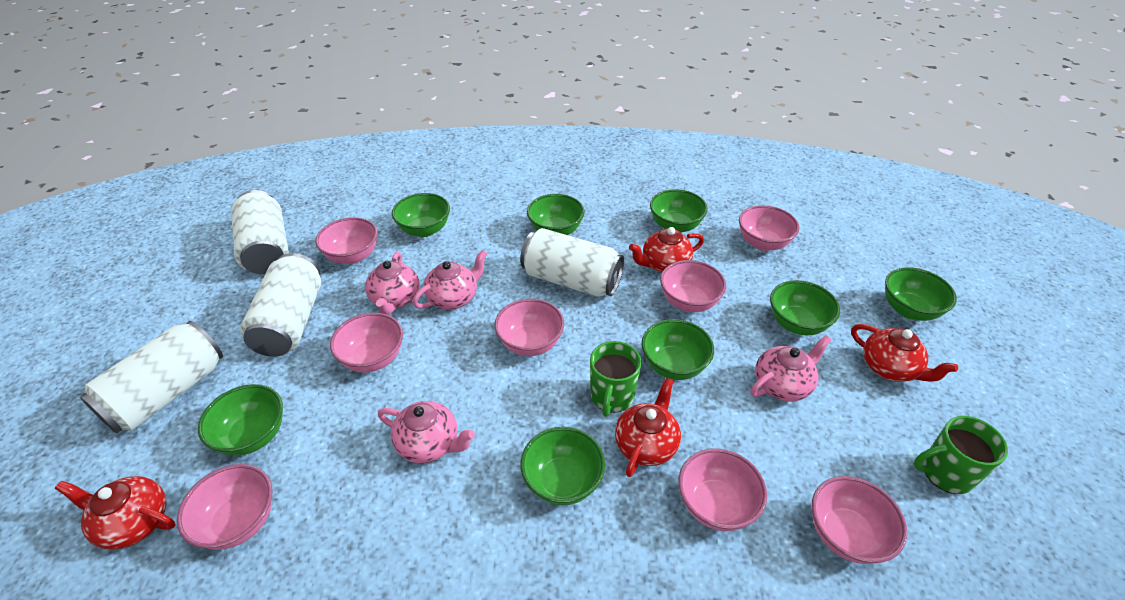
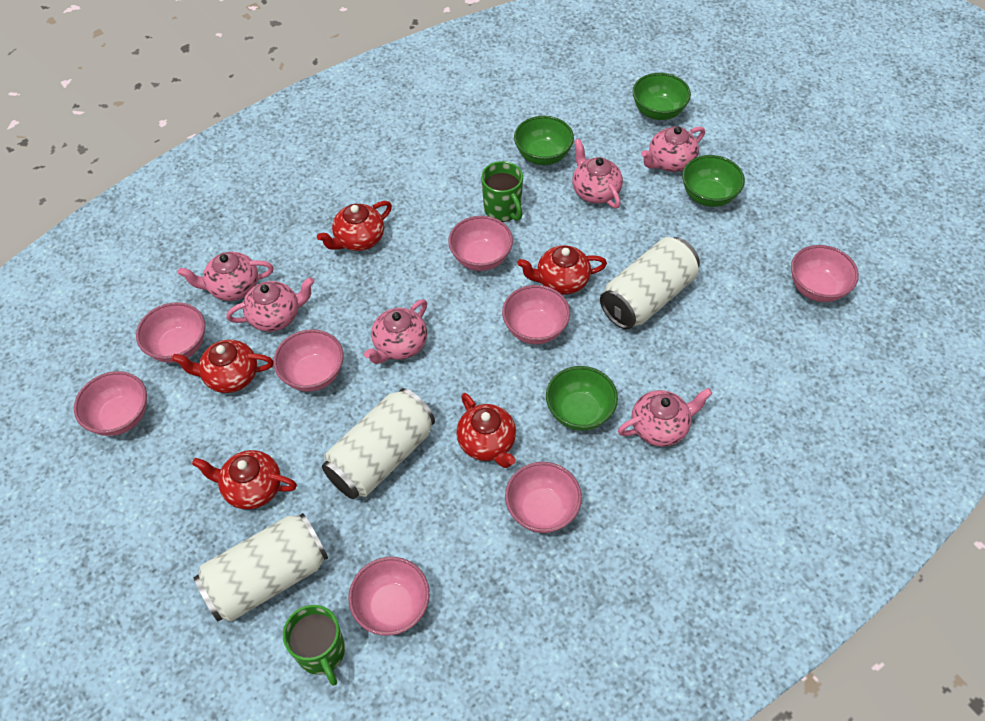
green bowl: [198,384,283,456] [392,193,450,237] [520,427,605,505] [527,194,585,235] [642,319,714,380] [650,189,708,233] [770,280,840,335] [885,267,957,321] = 8 -> [514,116,574,165] [546,366,618,431] [632,73,691,120] [682,155,745,207] = 4
pink teapot: [365,252,419,315] [378,401,475,463] [412,250,487,310] [750,335,831,401] = 4 -> [178,252,274,301] [226,277,315,332] [364,299,427,364] [572,139,623,209] [618,388,712,447] [641,126,705,172] = 6
red teapot: [54,476,175,550] [615,378,681,477] [629,227,704,273] [851,324,958,382] = 4 -> [172,340,273,393] [192,450,297,510] [317,201,392,251] [456,393,516,468] [517,245,607,295] = 5
white can: [80,321,223,433] [231,190,289,274] [240,253,321,357] [520,228,624,297] = 4 -> [194,513,328,622] [322,388,435,499] [600,237,700,329] = 3

